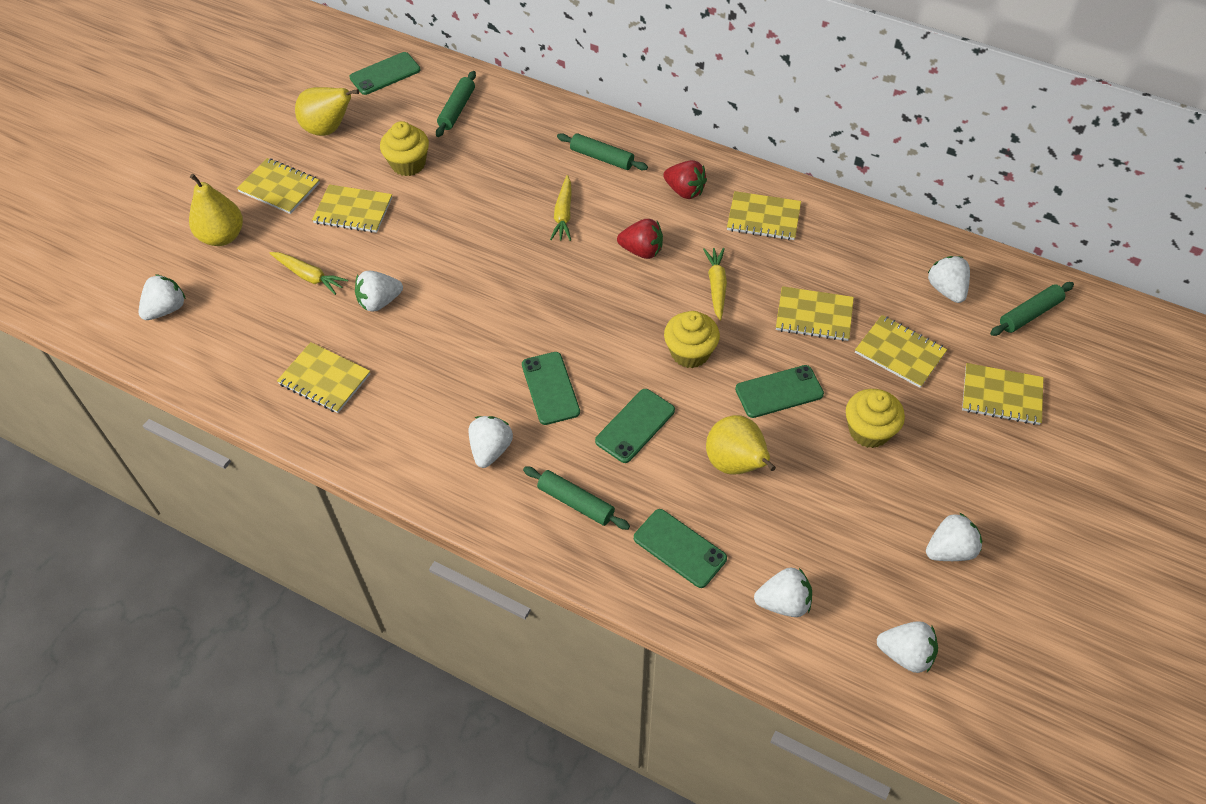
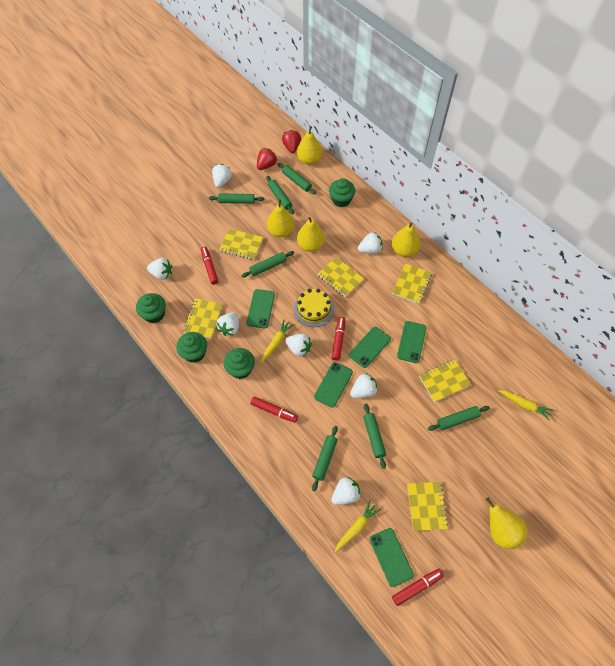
green cupcake: none = 0 -> [136,293,166,323] [176,332,207,363] [224,348,255,379] [329,178,355,207] = 4
green rolling pin: [436,71,476,137] [523,466,630,530] [557,133,648,170] [990,282,1074,336] = 4 -> [209,193,264,204] [241,251,294,278] [266,176,294,214] [278,163,316,194] [312,426,338,491] [363,404,386,469] [428,406,490,431] = 7
red marker: none = 0 -> [201,246,219,285] [250,396,298,423] [332,317,345,361] [392,568,444,606] = 4
yellow cake: none = 0 -> [294,289,334,327] = 1
yellow cupcake: [380,121,429,176] [664,311,720,368] [846,389,905,448] = 3 -> none = 0
yellow notebook: [237,158,320,214] [277,342,370,413] [312,185,392,233] [727,191,801,240] [776,286,854,341] [855,315,947,388] [962,363,1044,425] = 7 -> [183,298,223,339] [219,229,263,260] [317,257,364,297] [393,263,432,304] [407,482,448,531] [419,360,471,402] = 6
yellow pear: [189,174,243,246] [295,87,359,136] [706,415,776,475] = 3 -> [267,199,294,237] [297,126,322,165] [297,217,325,252] [392,222,420,257] [486,498,527,549] = 5

